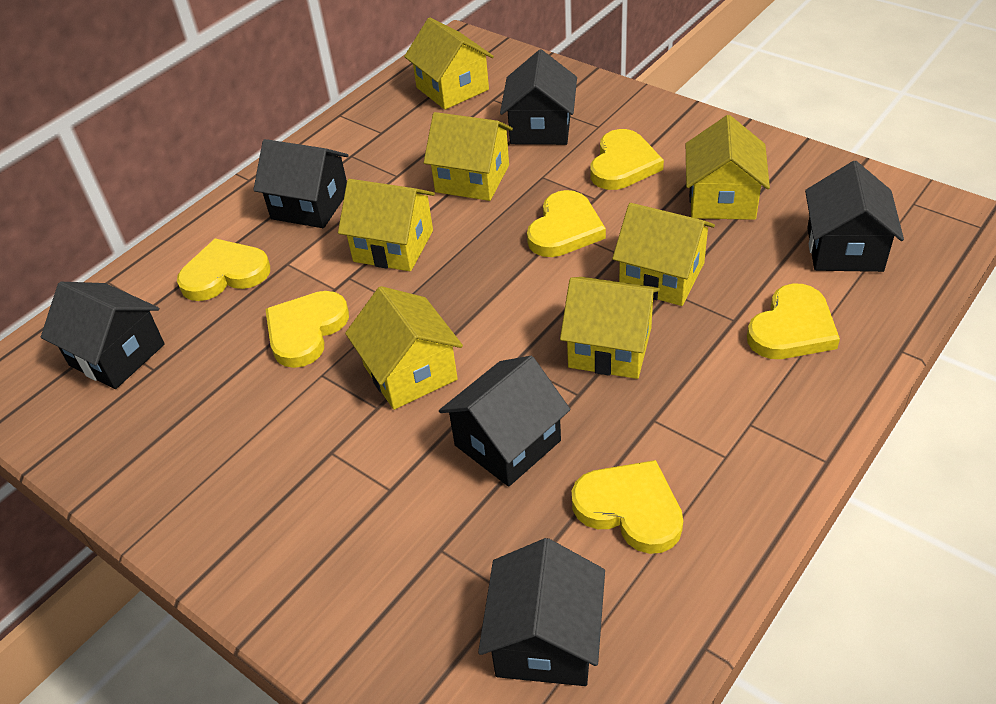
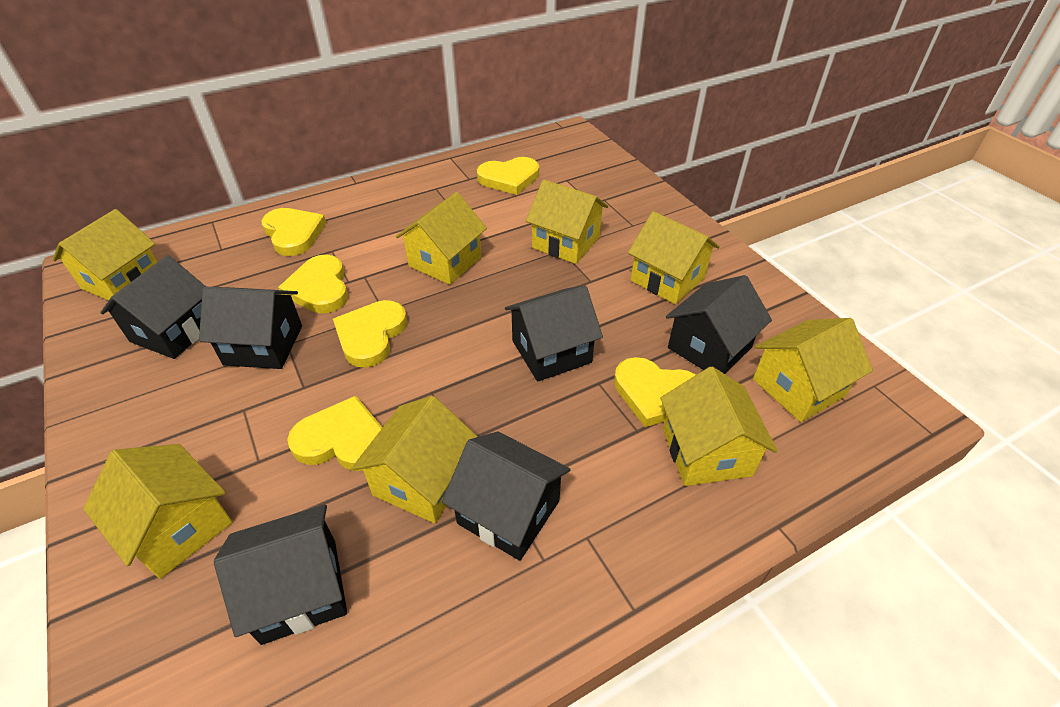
yellow house: [338,179,435,271] [345,286,463,410] [404,17,494,110] [424,112,513,201] [560,277,660,379] [612,203,715,306] [686,115,770,220] = 7 -> [52,209,157,300] [83,444,233,579] [351,396,478,523] [396,192,487,285] [526,179,608,264] [628,211,720,304] [660,366,778,486] [753,318,873,422] = 8

